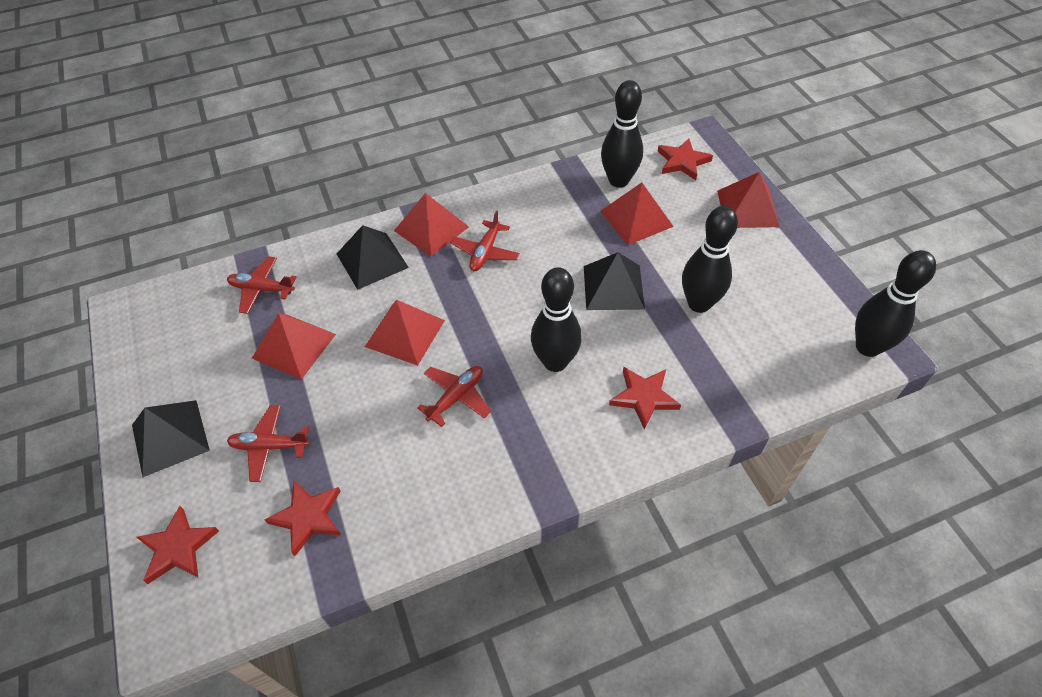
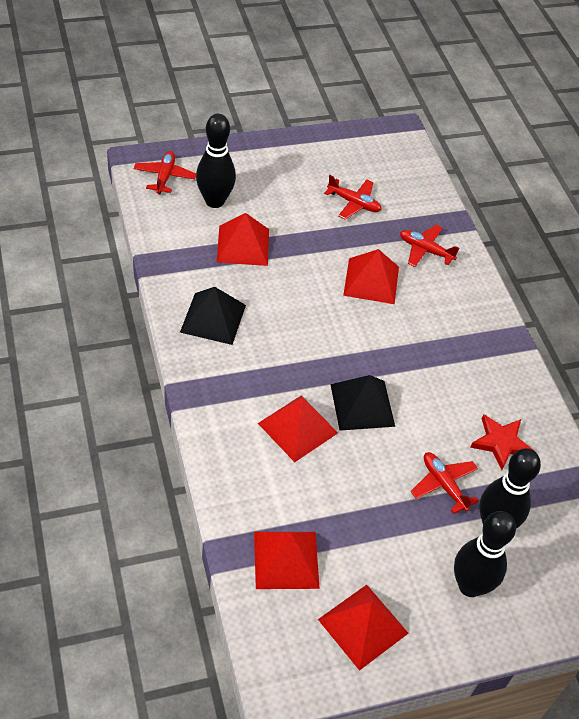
black bowling pin: [531,267,582,372] [601,80,643,188] [682,206,738,313] [855,250,936,357] = 4 -> [196,114,236,208] [454,511,516,597] [479,448,541,529] = 3
black pyramid: [132,400,210,477] [337,225,409,290] [584,252,645,310] = 3 -> [180,287,246,345] [330,375,395,431] = 2
red star: [136,506,219,584] [265,481,341,557] [609,367,681,430] [657,138,713,180] = 4 -> [470,414,533,470] = 1

